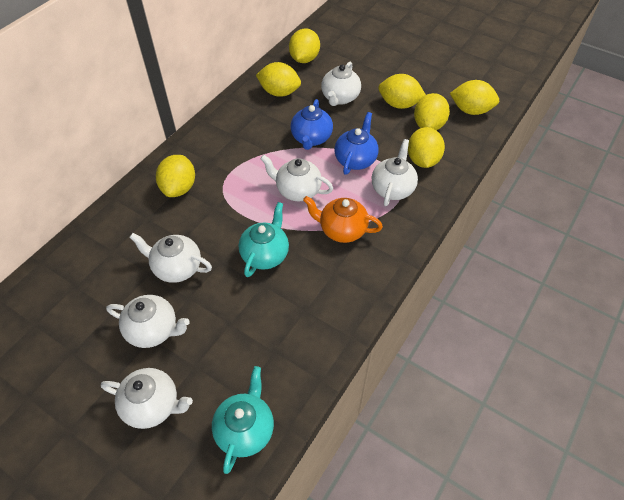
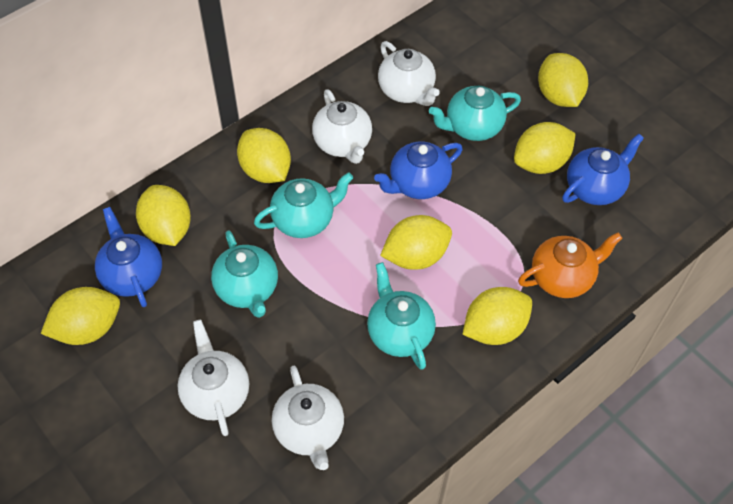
blue teapot: [290,99,333,150] [334,112,379,175] = 2 -> [95,207,162,307] [374,142,463,199] [562,134,644,205] = 3
turquoise teapot: [212,366,274,474] [238,202,289,277] = 2 -> [211,230,278,318] [254,172,353,238] [367,262,436,370] [429,85,521,141] = 4
white teapot: [101,368,193,429] [106,295,190,348] [129,233,212,283] [260,155,333,201] [321,62,361,106] [372,139,418,206] = 6 -> [177,320,249,436] [272,366,344,470] [312,89,372,164] [378,41,440,106] = 4

